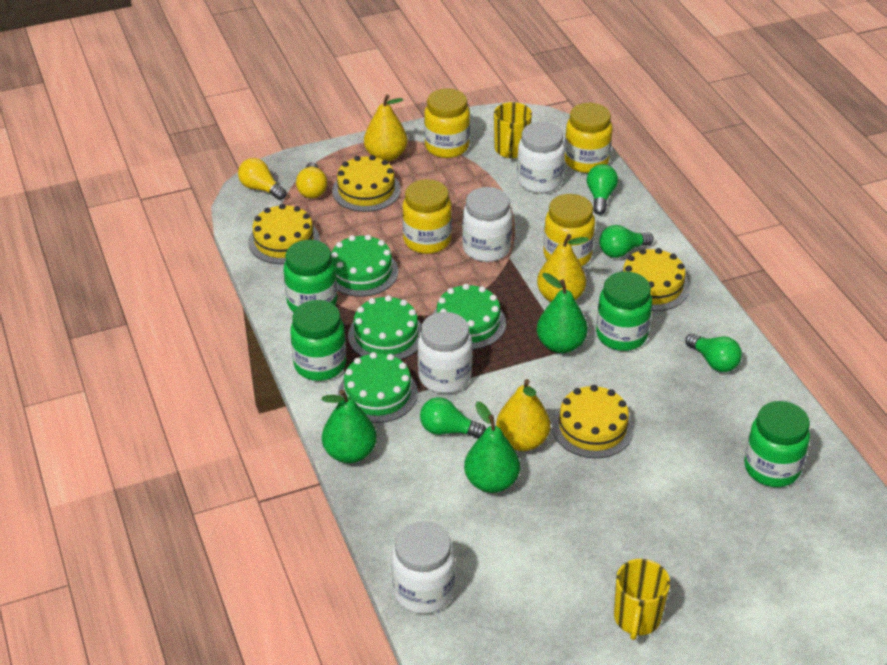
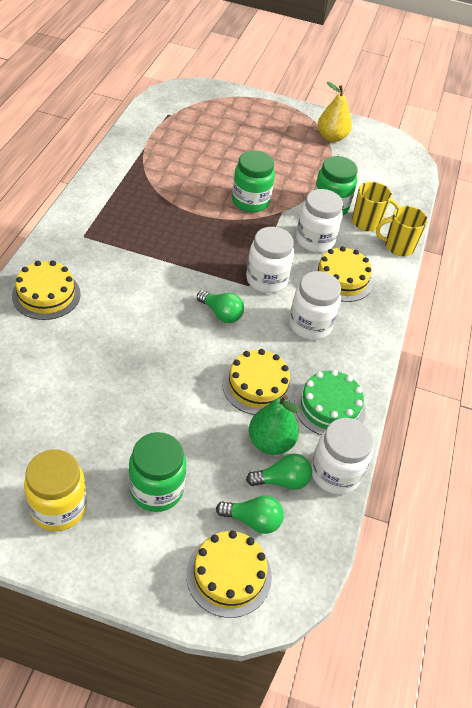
green cake: [331,235,398,297] [338,352,418,423] [348,295,422,360] [433,284,506,350] = 4 -> [294,370,366,435] = 1
green jar: [284,240,337,312] [290,300,346,381] [596,271,652,351] [744,401,810,487] = 4 -> [129,432,186,512] [232,150,275,213] [314,156,358,215] = 3
green light bulb: [420,397,486,439] [587,164,618,215] [599,225,654,258] [685,333,742,372] = 4 -> [197,290,244,323] [216,495,284,534] [246,453,312,490] = 3
green pear: [322,390,377,463] [464,401,520,493] [537,273,588,353] = 3 -> [249,395,300,455] = 1
yellow jar: [402,179,452,254] [424,88,470,158] [543,194,595,266] [565,103,612,173] = 4 -> [24,449,87,531] = 1
yellow light bulb: [238,158,287,200] [296,162,327,198] = 2 -> none = 0
yellow pear: [364,95,408,162] [496,379,550,451] [537,234,589,302] = 3 -> [318,82,352,142] = 1

